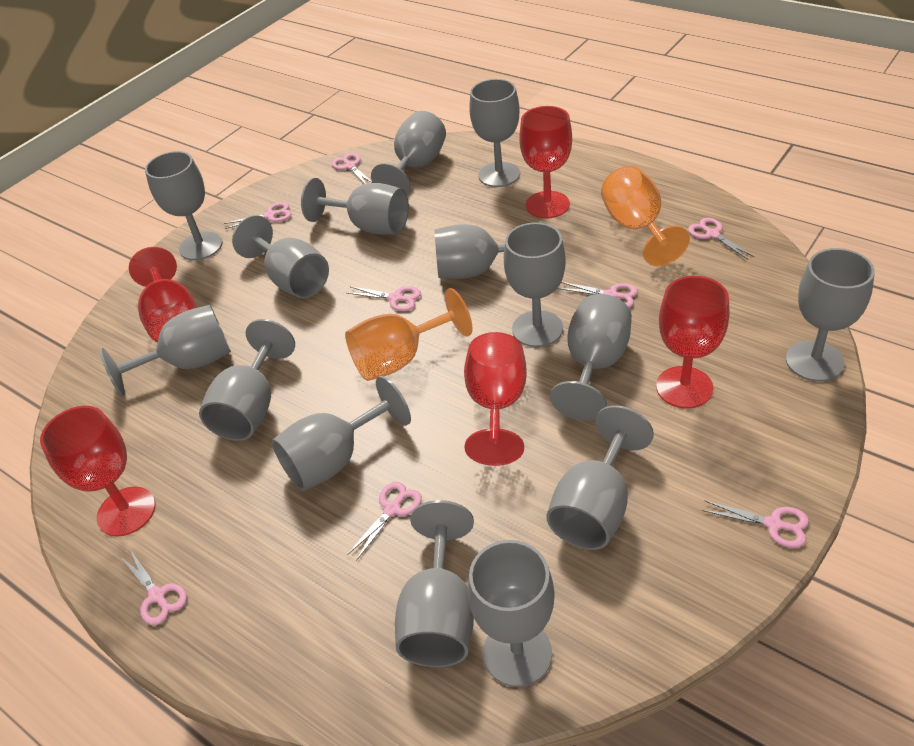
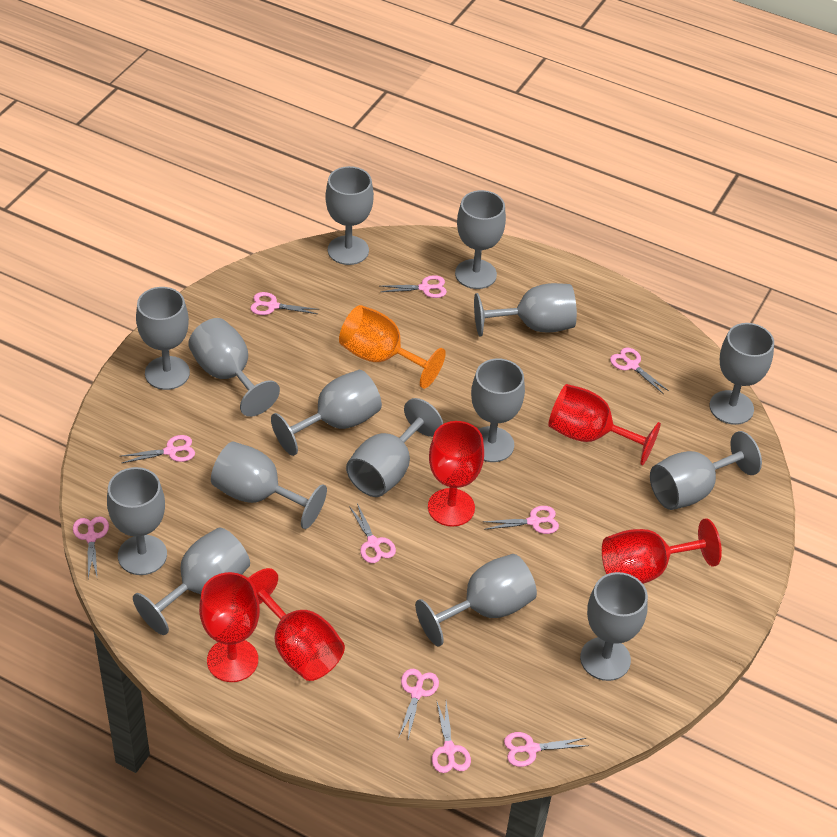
orange goblet: [345,288,473,381] [601,166,690,267] = 2 -> [339,305,446,389] = 1
pink scissors: [121,551,187,625] [224,202,291,229] [332,153,372,184] [347,286,421,311] [347,482,422,561] [558,282,638,308] [688,218,755,260] [702,500,809,548] = 8 -> [73,517,109,578] [122,435,195,463] [250,292,320,315] [349,503,396,563] [381,275,447,298] [399,669,439,739] [432,702,471,773] [483,506,559,534] [504,732,589,767] [610,348,669,394] = 10

